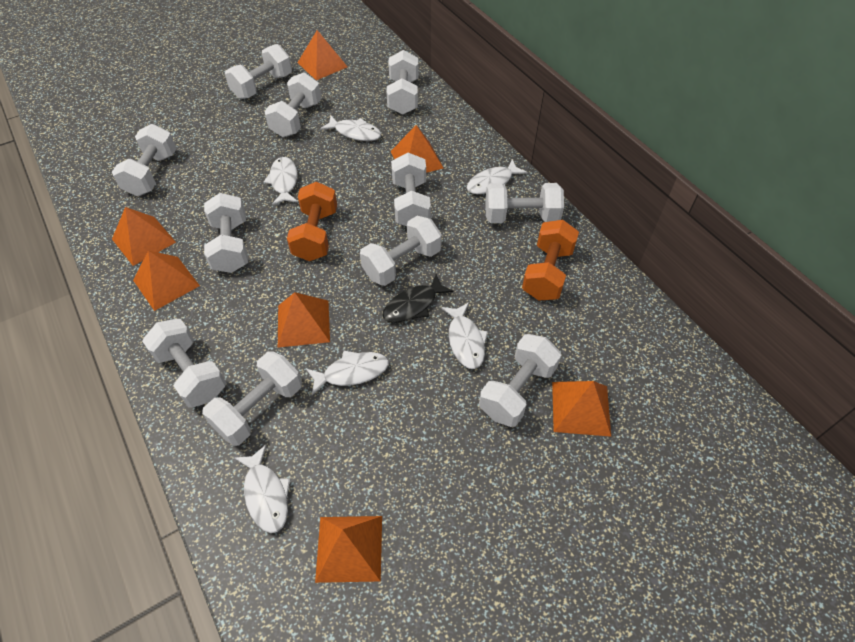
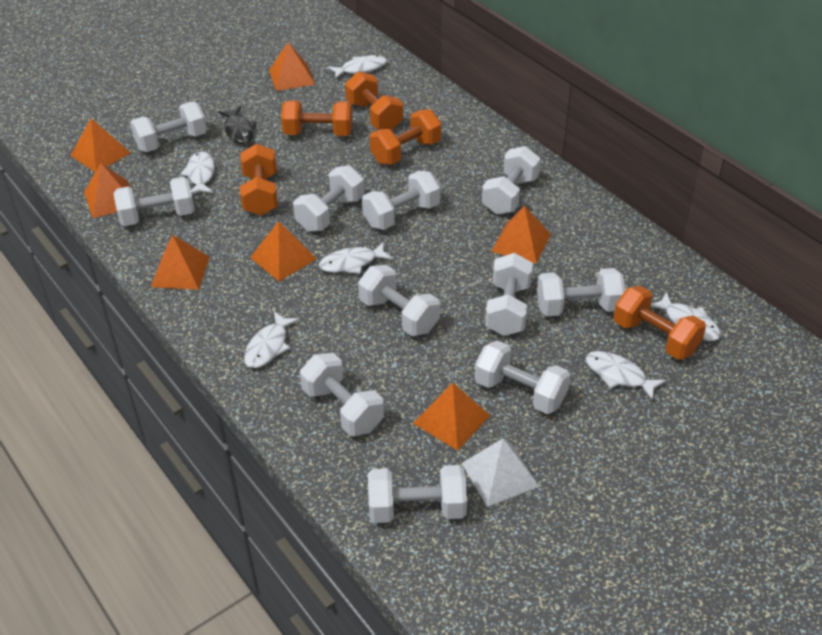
orange dumbbell: [287,182,337,261] [522,220,579,301] = 2 -> [240,144,278,216] [281,100,353,136] [345,71,403,130] [370,109,441,165] [613,286,706,360] = 5
white pyramid: none = 0 -> [461,438,540,507] = 1

